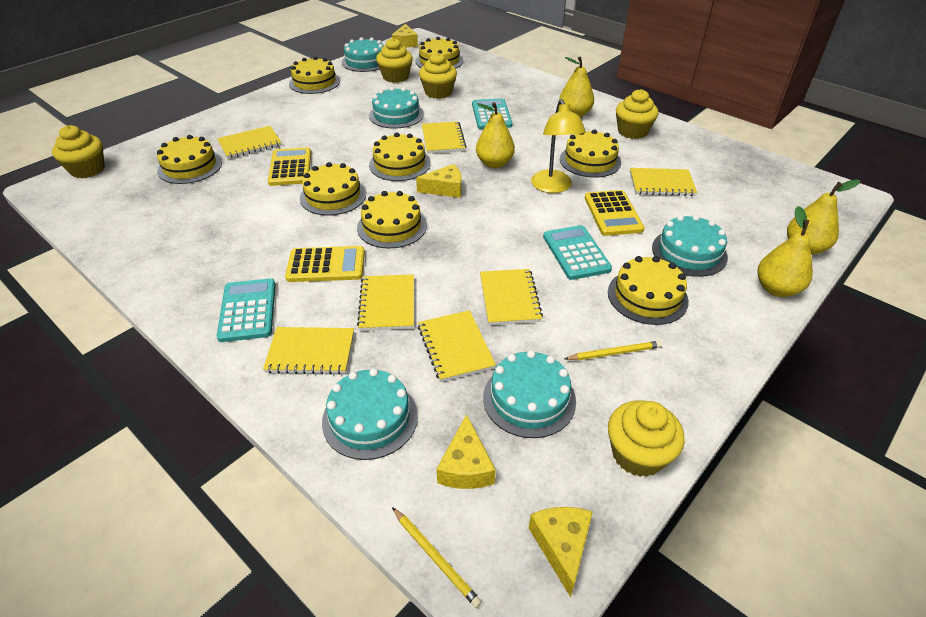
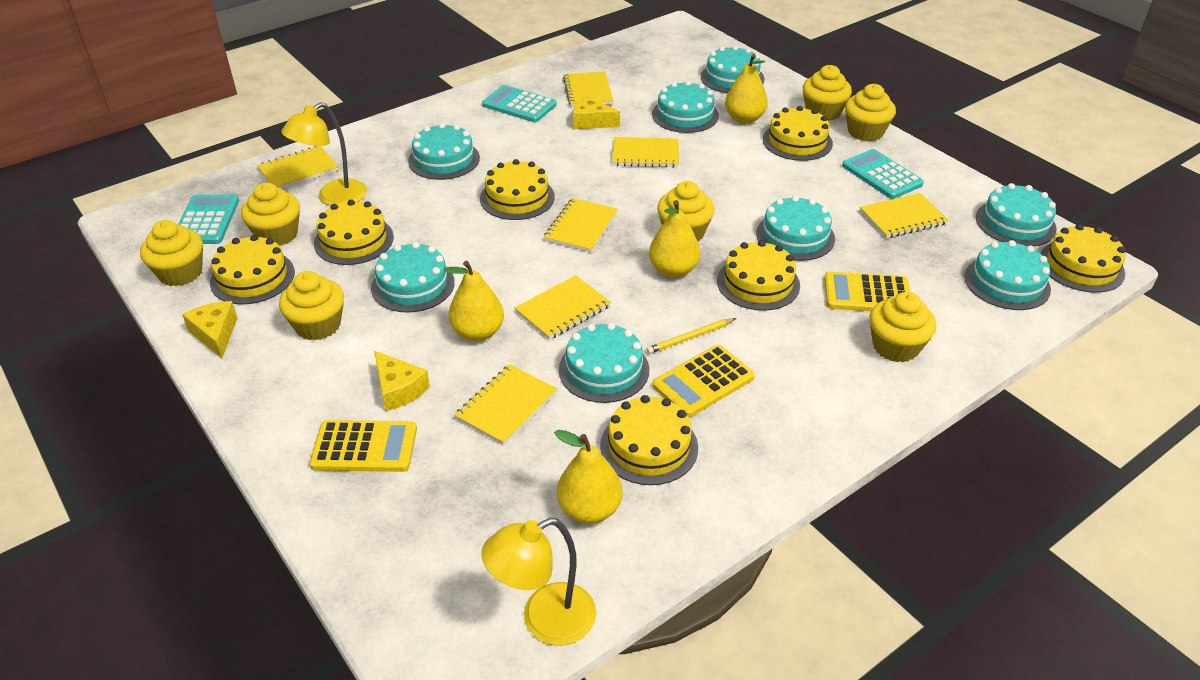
turquoise cake: [322,368,418,460] [341,37,384,72] [369,87,424,129] [483,350,576,438] [652,215,728,277] = 5 -> [371,242,455,313] [408,123,480,180] [559,323,650,403] [652,81,719,133] [701,45,764,94] [756,196,835,261] [964,240,1051,310] [976,183,1057,247] = 8
yellow cake: [157,135,222,184] [289,56,340,94] [300,162,366,216] [357,191,427,249] [369,132,430,181] [416,37,463,69] [560,129,621,178] [608,256,689,325] = 8 -> [210,235,295,304] [314,200,394,265] [480,159,555,220] [600,395,698,485] [717,240,800,311] [763,106,833,161] [1040,224,1126,293] = 7
yellow cheese: [392,24,418,47] [416,164,462,198] [437,414,496,489] [529,507,593,597] = 4 -> [182,301,237,358] [374,351,430,411] [573,96,620,129] = 3
yellow cupcake: [52,125,105,178] [376,38,413,83] [419,52,457,99] [608,400,685,477] [616,89,659,139] = 5 -> [140,220,203,286] [241,183,300,246] [279,271,344,341] [657,181,714,241] [803,65,852,121] [845,84,896,141] [870,292,936,362] = 7
yellow lamp: [531,99,586,193] = 1 -> [281,102,367,206] [481,518,596,646] = 2
yellow pencil: [392,507,482,608] [565,341,662,360] = 2 -> [646,318,736,354] = 1

